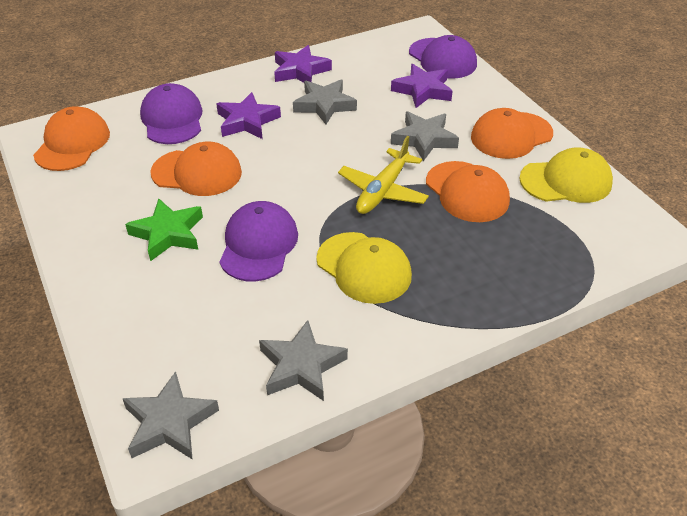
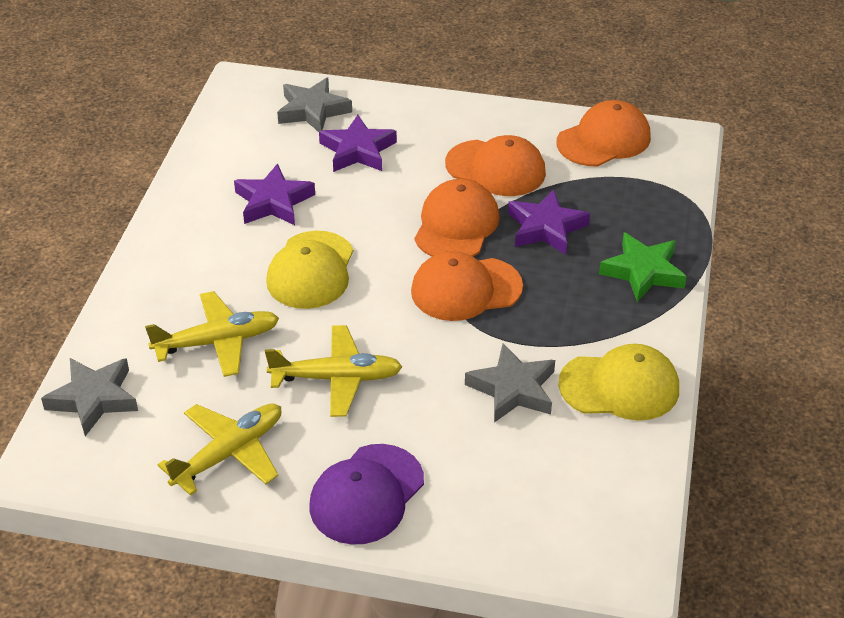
grey star: [122,371,219,460] [259,320,348,401] [293,80,357,124] [391,111,459,161] = 4 -> [41,358,138,436] [277,78,352,132] [465,343,555,423] = 3
purple cap: [140,83,202,144] [219,201,298,282] [409,35,477,79] = 3 -> [310,444,424,545] = 1
yellow plane: [338,136,429,214] = 1 -> [145,291,279,377] [158,403,281,496] [265,325,403,417] = 3

